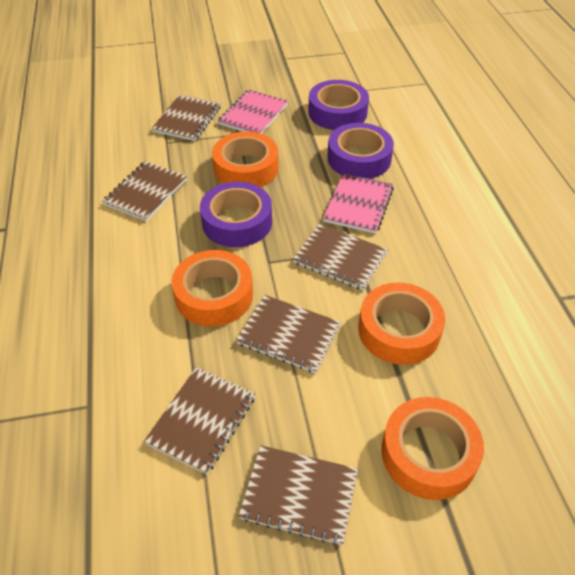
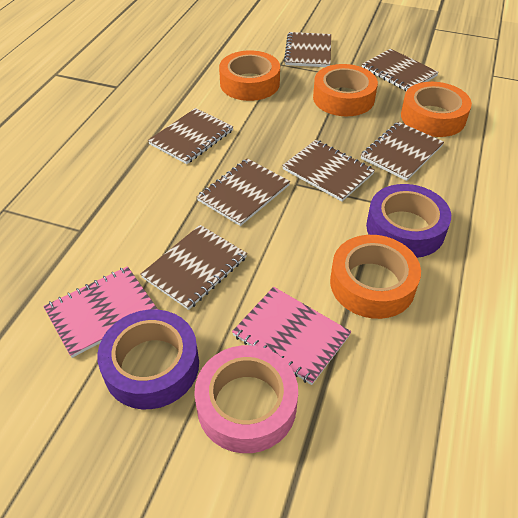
brown notebook: [102,161,187,221] [144,367,255,474] [152,94,221,141] [236,295,341,373] [238,445,358,545] [293,223,388,291] = 6 -> [140,225,247,310] [148,108,233,164] [197,158,290,226] [282,140,375,201] [284,32,331,67] [361,122,444,181] [362,49,439,91] = 7
pink tape: none = 0 -> [194,345,298,453] = 1
purple tape: [200,182,272,247] [308,80,369,130] [327,123,394,179] = 3 -> [97,309,199,409] [366,184,451,258] = 2

